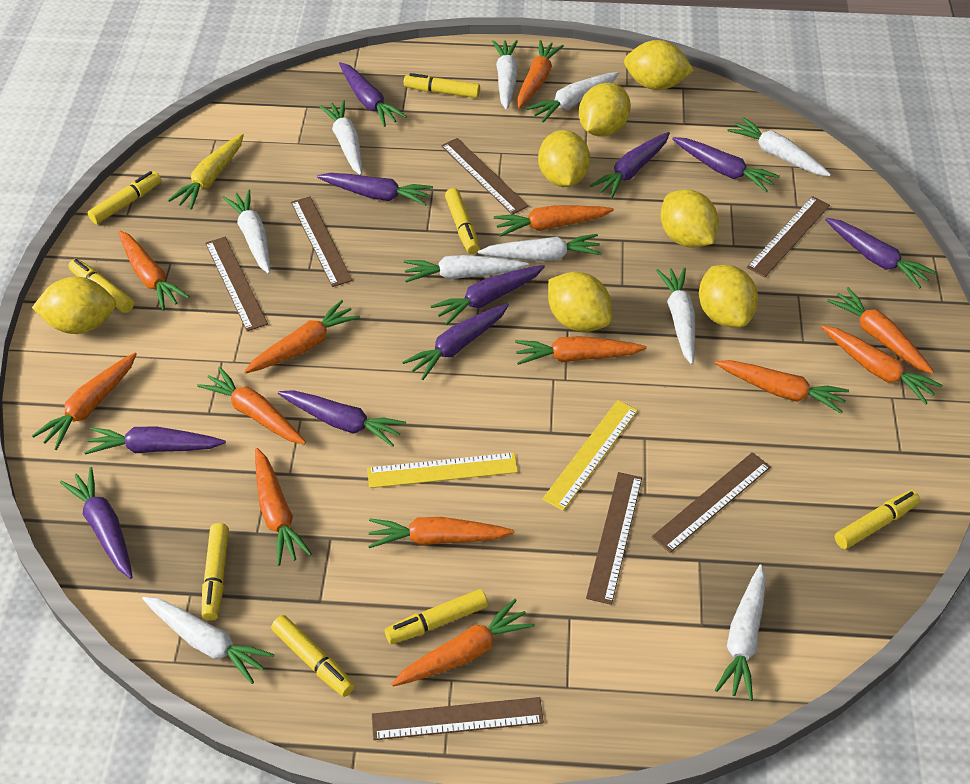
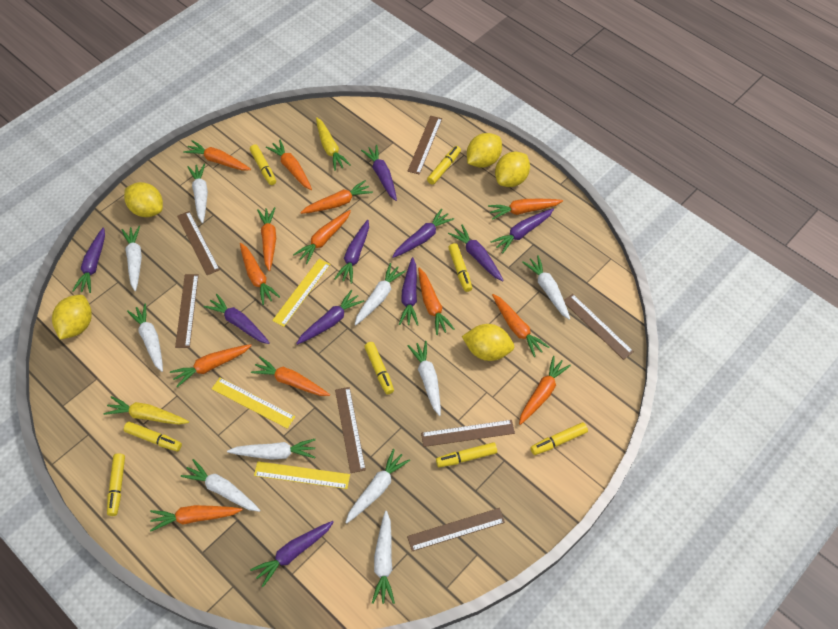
yellow carrot: [168,133,244,210] = 1 -> [104,396,189,425] [316,117,351,171] = 2
yellow lemon: [32,277,116,334] [538,130,590,187] [548,272,612,332] [579,83,631,137] [624,40,694,90] [661,190,719,248] [699,265,758,328] = 7 -> [52,295,92,339] [124,182,163,217] [462,324,514,361] [467,133,502,168] [495,152,530,187] = 5
yellow ruler: [367,452,518,488] [542,400,638,511] = 2 -> [212,378,296,429] [254,461,350,489] [272,259,331,327] = 3

